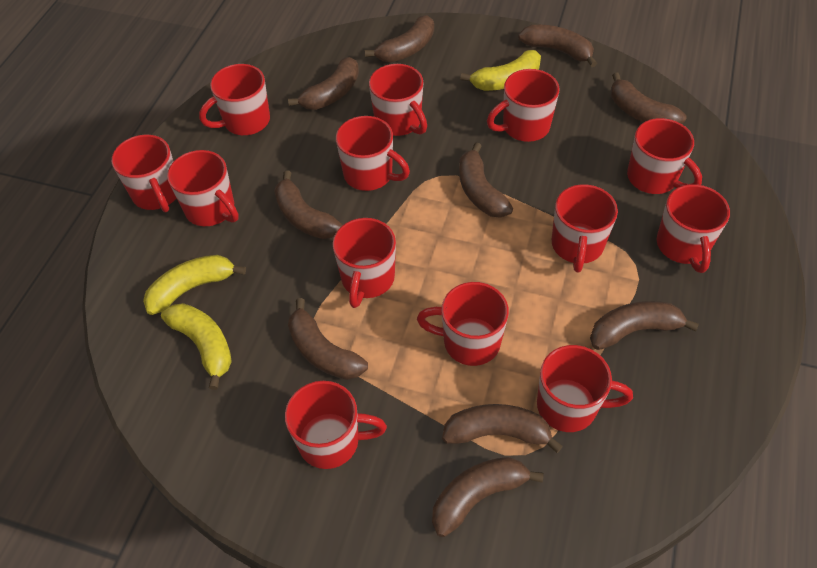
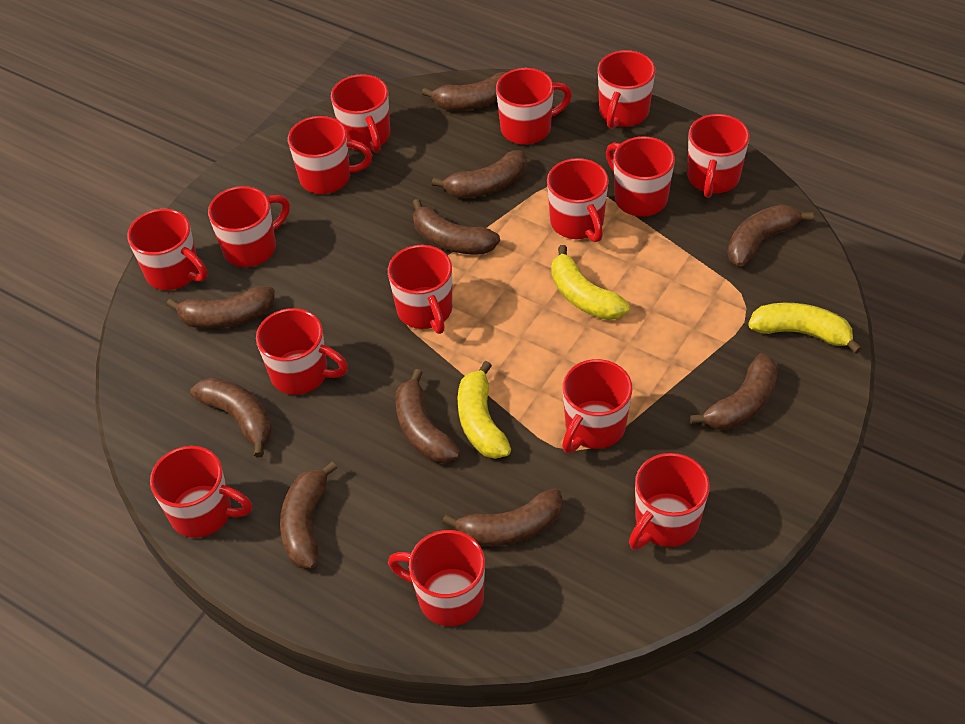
red mug: [112,135,176,212] [167,150,239,226] [199,64,270,135] [285,381,387,469] [333,218,396,308] [336,116,410,191] [369,64,427,136] [417,282,509,366] [487,69,559,142] [537,345,633,432] [552,184,618,272] [627,118,702,194] [657,184,730,273] = 13 -> [127,209,207,290] [150,446,252,538] [208,186,290,267] [256,308,348,395] [288,116,372,194] [331,74,390,153] [388,245,452,334] [388,530,485,626] [496,68,572,145] [547,158,609,242] [562,359,632,453] [598,50,655,129] [606,137,675,217] [629,453,710,550] [687,114,749,198] = 15

